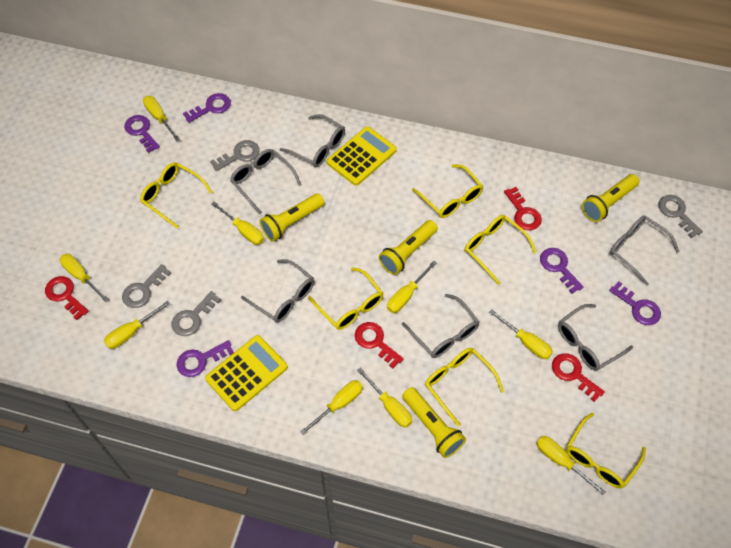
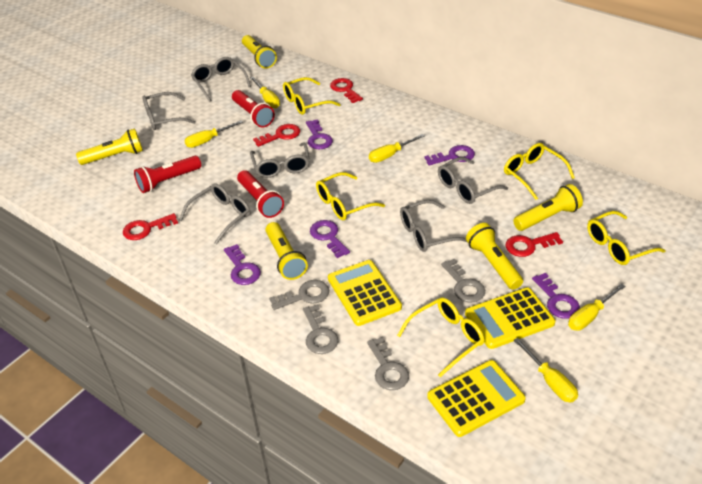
red flashlight: none = 0 -> [134,156,201,193] [232,90,275,128] [237,170,284,218] = 3
yellow calculator: [205,335,288,411] [327,126,397,186] = 2 -> [328,260,402,326] [427,360,526,437] [465,287,555,349] = 3
yellow flashlight: [260,193,325,242] [379,220,438,275] [402,387,466,458] [582,174,639,222] = 4 -> [76,128,143,165] [242,35,277,69] [265,222,308,280] [466,223,523,290] [513,184,583,231] = 5
yellow glasses: [140,162,212,229] [308,267,383,330] [412,164,483,218] [425,348,504,426] [465,215,537,285] [566,413,646,488] = 6 -> [283,77,341,115] [316,172,385,220] [397,298,485,377] [504,143,575,200] [587,211,666,265] = 5
yellow screwdriver: [60,254,109,302] [104,301,170,349] [143,96,180,141] [211,201,264,245] [300,380,363,435] [357,367,412,428] [387,261,437,313] [489,309,553,359] [536,436,606,495] = 9 -> [184,120,243,148] [250,77,280,108] [369,134,425,163] [514,338,578,403] [568,284,625,331] = 5

